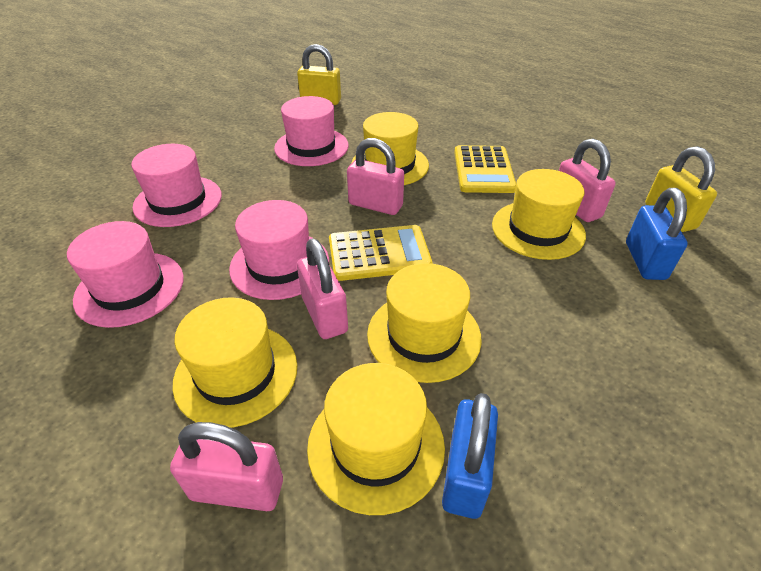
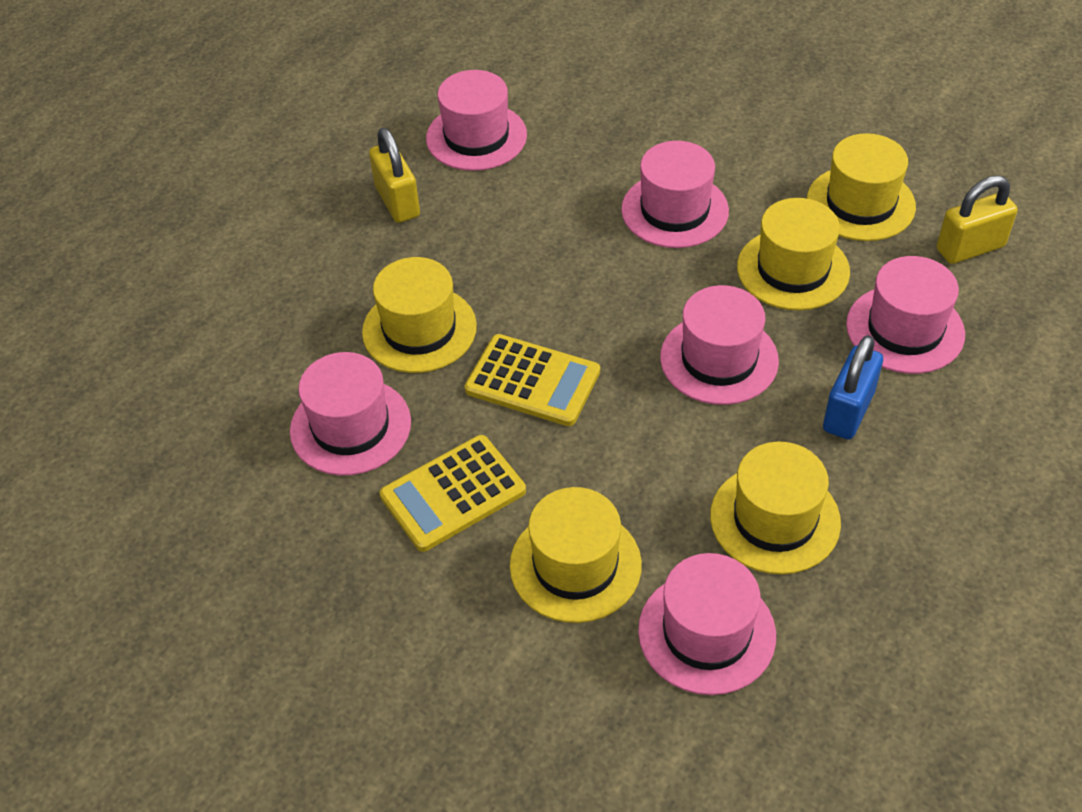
blue padlock: [442,393,498,519] [626,188,688,280] = 2 -> [823,335,883,440] = 1
pink hat: [67,221,184,328] [131,144,222,227] [229,200,329,300] [274,96,349,166] = 4 -> [290,352,411,476] [426,70,527,171] [621,141,729,248] [638,553,776,695] [660,285,779,405] [846,256,965,374] = 6
pink padlock: [170,422,283,511] [297,239,348,339] [347,138,404,215] [559,139,616,222] = 4 -> none = 0

